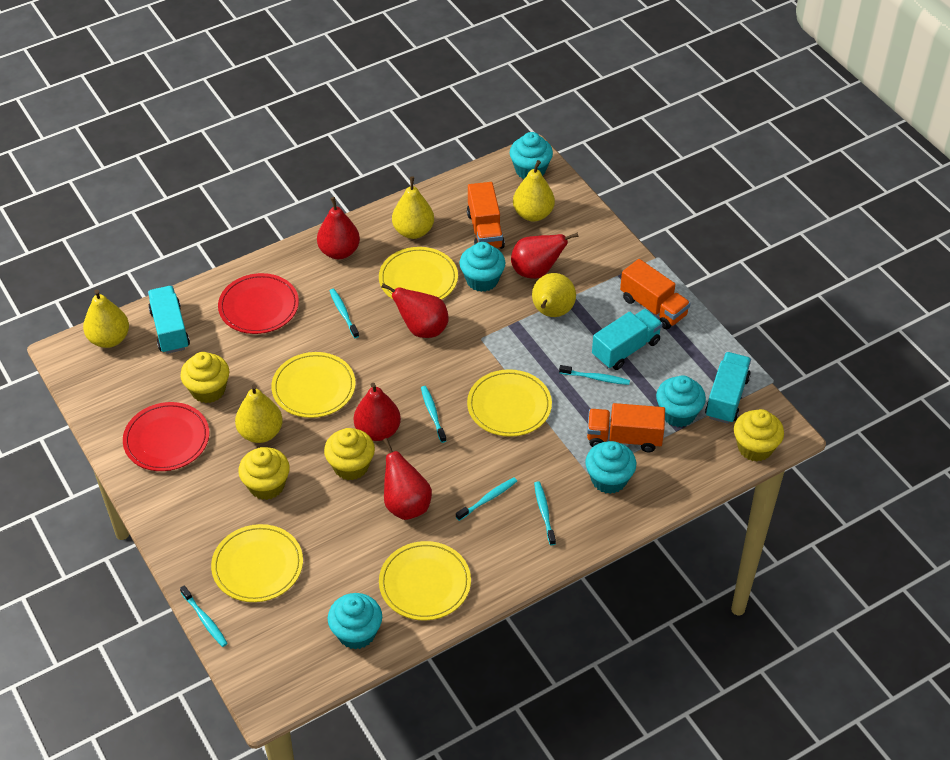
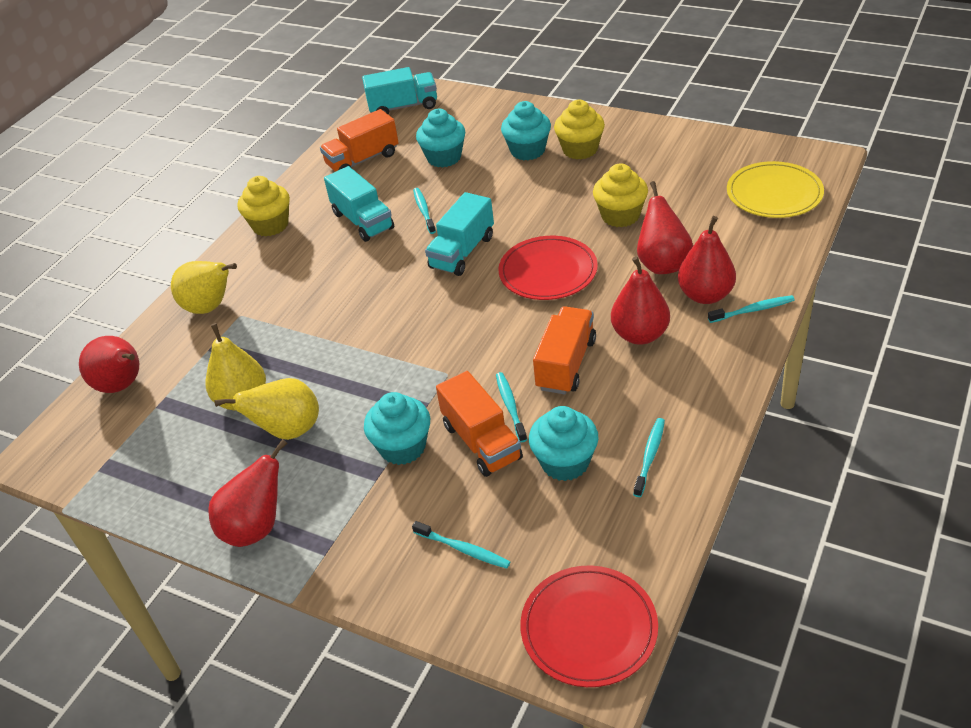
turquoise cupcake: [328,593,382,650] [460,242,505,292] [510,132,553,179] [586,441,636,494] [656,375,706,427] = 5 -> [364,392,430,465] [416,108,465,168] [501,101,551,161] [529,406,599,481] = 4
turquoise toothbrush: [180,585,228,647] [329,289,359,338] [421,386,446,443] [456,477,517,521] [534,481,556,545] [559,365,630,385] = 6 -> [412,521,510,569] [413,188,436,234] [496,372,527,442] [633,418,665,497] [708,295,795,323] = 5
yellow cupcake: [180,352,229,403] [238,447,290,500] [324,428,375,480] [734,409,784,462] = 4 -> [238,176,290,237] [554,100,605,159] [593,163,648,227] = 3
yellow pear: [83,289,129,348] [235,384,283,443] [392,176,434,239] [513,160,555,221] [532,273,576,317] = 5 -> [171,261,237,314] [206,323,266,411] [214,378,319,440] = 3
yellow plate: [211,524,303,602] [271,352,356,418] [379,247,458,300] [379,541,471,620] [467,369,552,437] = 5 -> [727,161,824,218] = 1

